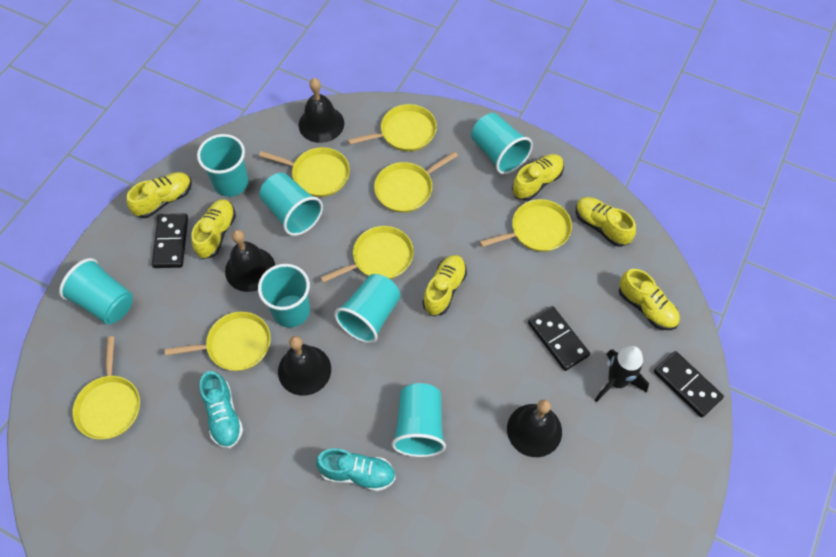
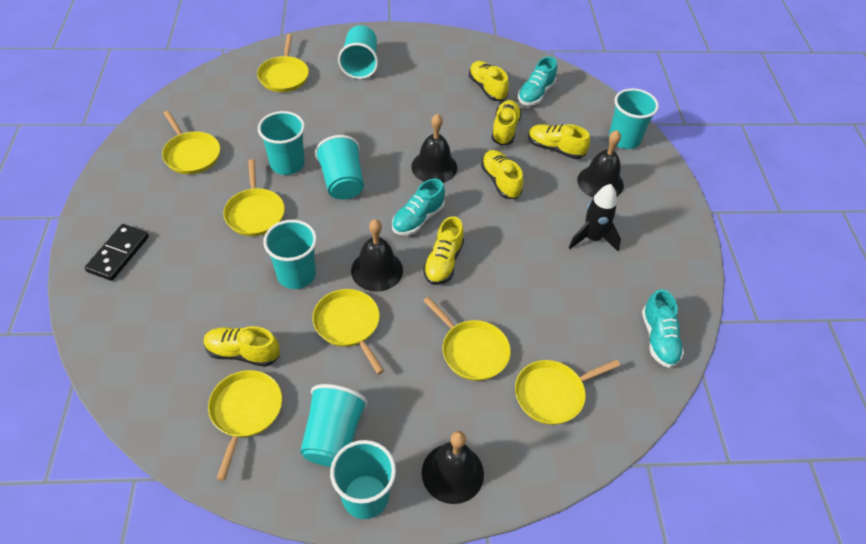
black domino: [152,214,188,268] [528,306,590,371] [654,351,724,418] = 3 -> [85,224,149,281] = 1
turquoise shoe: [200,371,243,449] [316,448,396,492] = 2 -> [392,179,445,235] [518,57,557,105] [642,289,684,368] = 3

